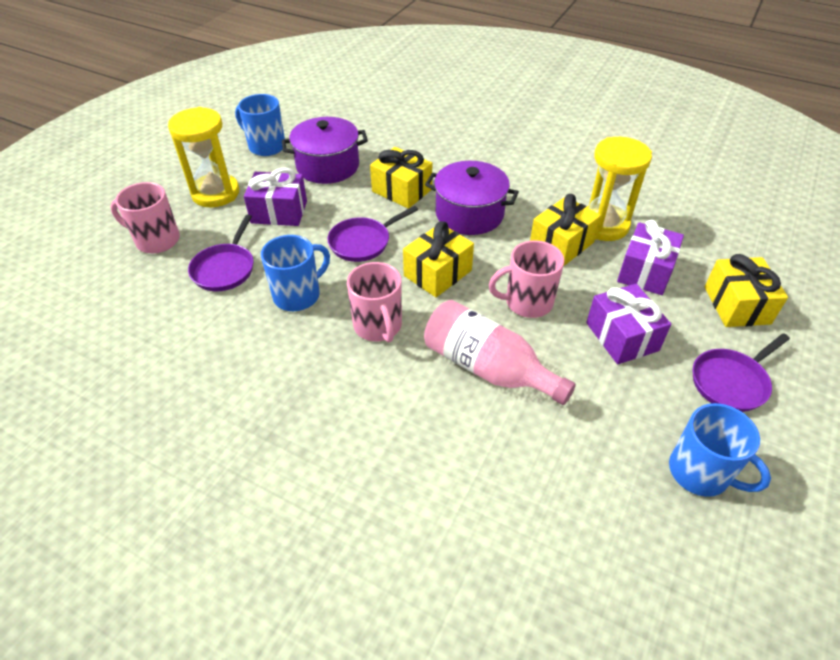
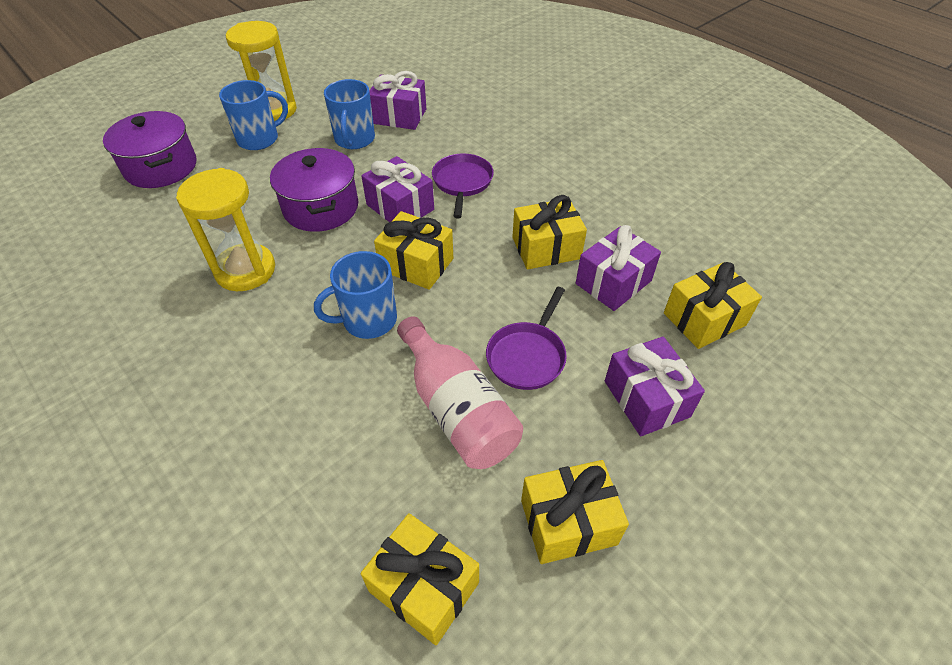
pink mug: [110,182,180,253] [347,262,402,343] [489,240,564,318] = 3 -> none = 0
purple gift: [244,167,307,226] [586,284,671,364] [617,220,684,295] = 3 -> [361,156,434,222] [369,71,426,130] [576,225,661,311] [605,337,705,436] = 4
purple pan: [188,214,254,291] [327,206,418,262] [693,333,790,412] = 3 -> [432,154,494,218] [486,287,567,390] = 2
yellow gift: [370,147,432,209] [403,221,474,297] [530,194,601,266] [705,254,788,327] = 4 -> [360,513,479,645] [374,211,453,290] [512,195,587,270] [521,460,629,564] [664,262,762,349] = 5

